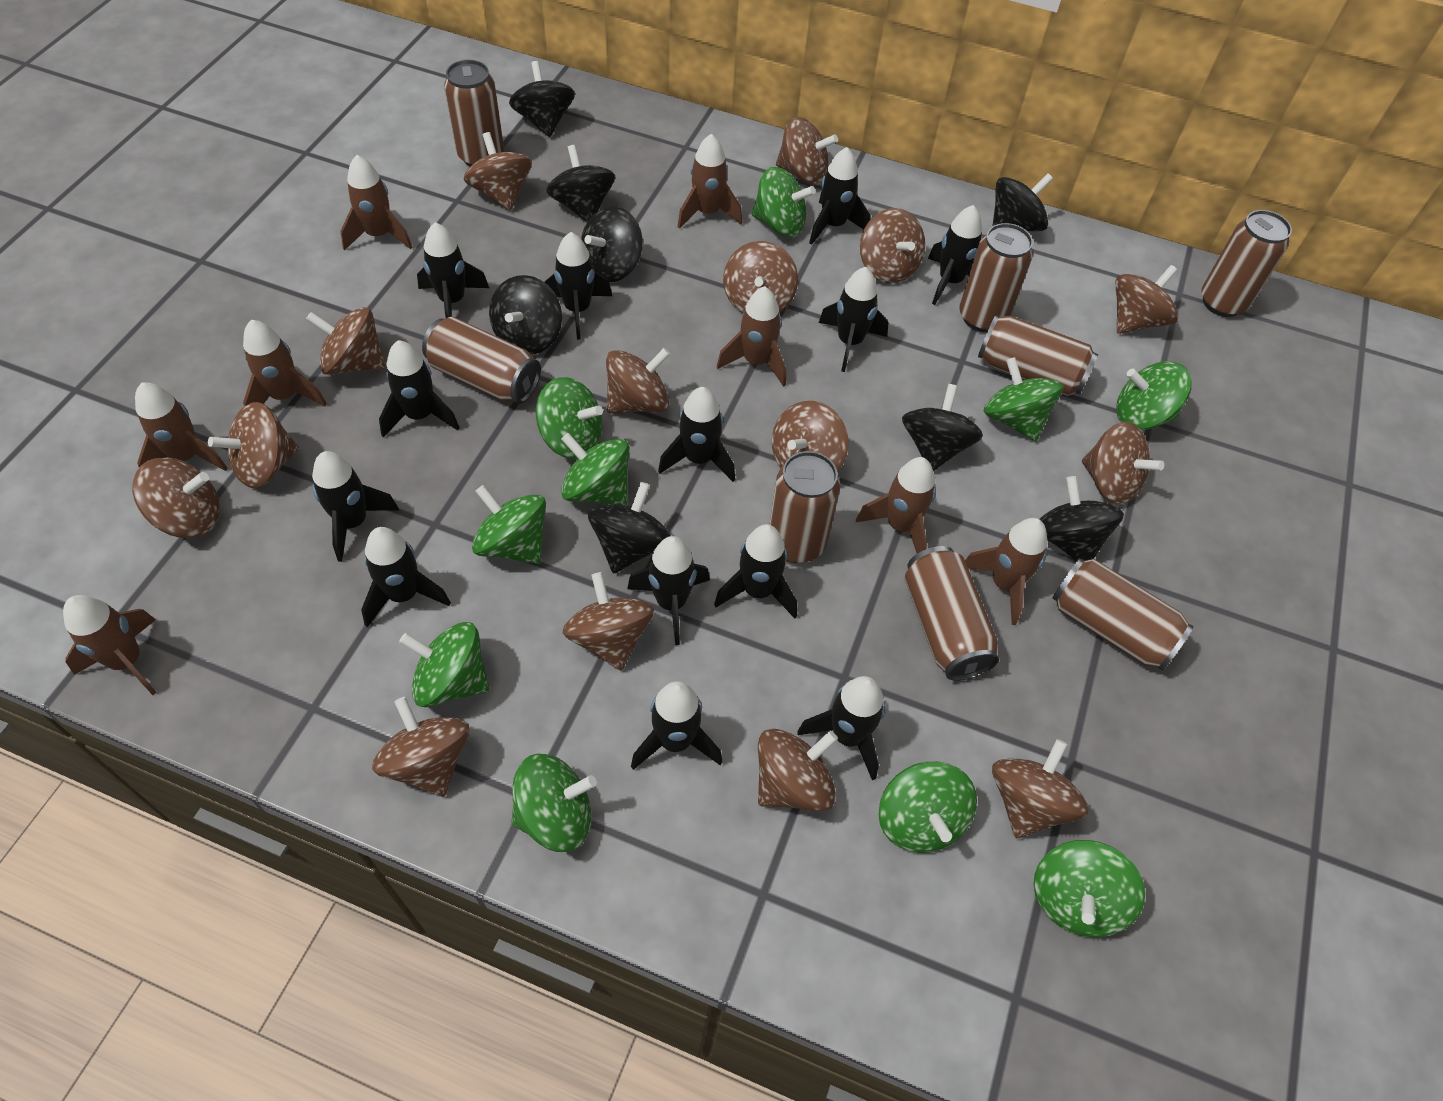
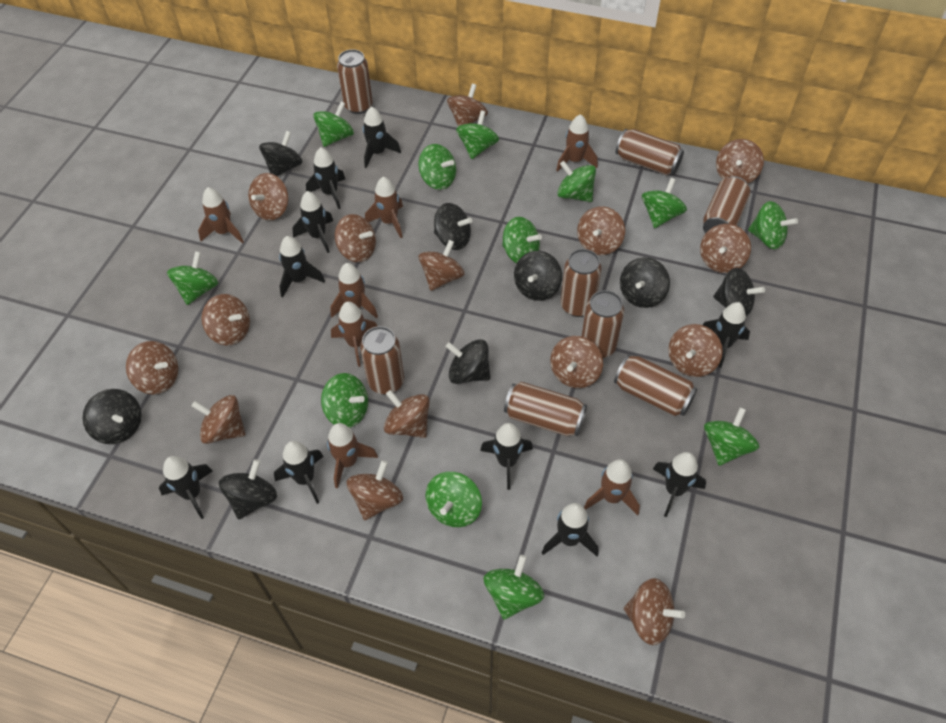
black rocket: [312,451,399,562] [361,527,451,627] [379,340,460,437] [417,222,489,318] [544,232,612,340] [627,536,710,645] [631,681,722,770] [658,387,735,482] [714,524,797,618] [797,676,885,781] [809,147,871,245] [819,267,888,372] [928,205,982,305] = 13 -> [159,456,213,519] [274,441,324,504] [279,236,325,297] [292,191,333,253] [306,147,345,209] [363,106,401,168] [480,423,533,490] [542,503,599,556] [653,452,706,517] [703,302,750,368] = 10
brown rocket: [63,595,157,695] [135,382,228,471] [243,320,327,406] [340,155,413,251] [678,134,742,229] [717,286,786,387] [856,457,936,554] [965,518,1047,625] = 8 -> [198,187,244,243] [327,423,378,489] [330,263,378,318] [331,301,378,367] [365,176,403,238] [556,114,598,172] [584,459,640,515] = 7
green spinning top: [399,622,489,707] [472,485,546,564] [511,754,597,852] [536,377,603,459] [561,433,629,505] [752,167,815,237] [879,761,977,853] [984,357,1063,441] [1034,840,1145,937] [1116,361,1192,430] = 10 -> [167,251,218,305] [313,102,354,147] [321,373,368,428] [419,144,456,190] [425,472,482,527] [456,111,499,159] [484,555,544,620] [502,217,542,263] [557,161,596,202] [642,178,687,228] [704,407,759,466] [748,201,798,249] = 12

